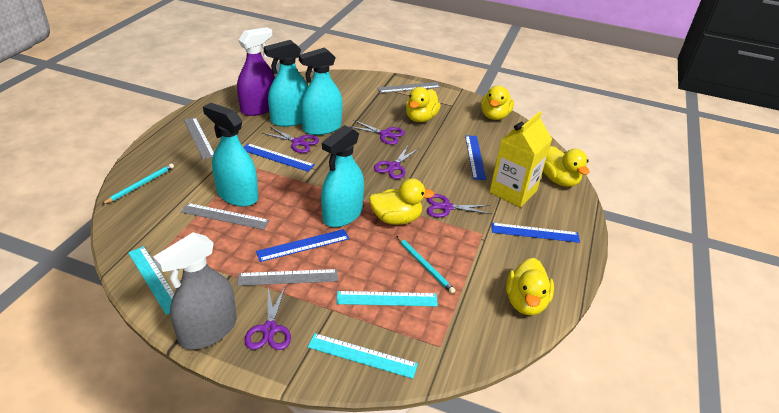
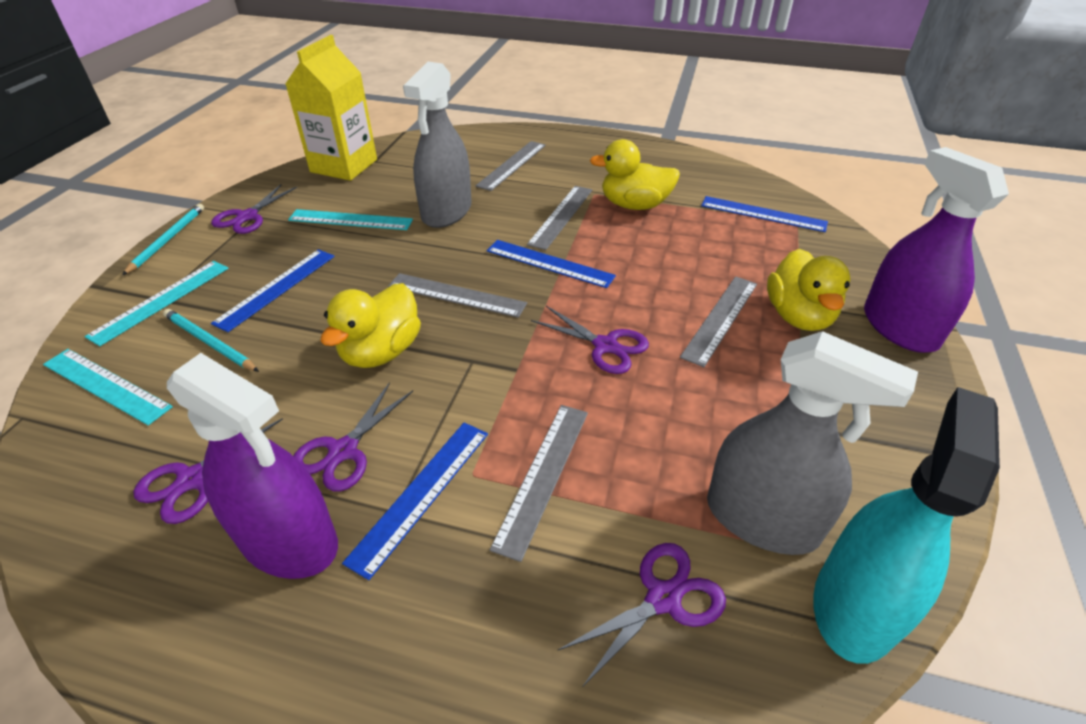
grey ruler: [181,203,270,230] [184,117,214,159] [238,269,338,286] [377,82,440,93] = 4 -> [388,273,527,318] [475,141,546,191] [490,405,588,562] [527,186,592,250] [680,276,757,367] = 5
grey spray bottle: [153,232,237,350] = 1 -> [403,62,472,228] [707,331,918,555] = 2
purple spray bottle: [237,27,275,116] = 1 -> [167,353,338,579] [864,147,1009,353] = 2
turquoise spray bottle: [203,103,258,207] [264,40,308,127] [299,47,343,135] [321,125,364,227] = 4 -> [813,387,1000,664] = 1
yellow duck: [369,178,434,225] [406,87,441,122] [481,85,514,120] [506,258,554,315] [543,146,589,187] = 5 -> [320,283,421,368] [590,139,680,210] [767,249,851,331] = 3

